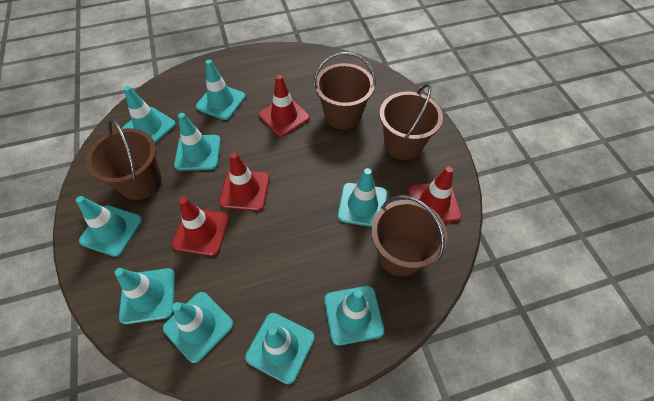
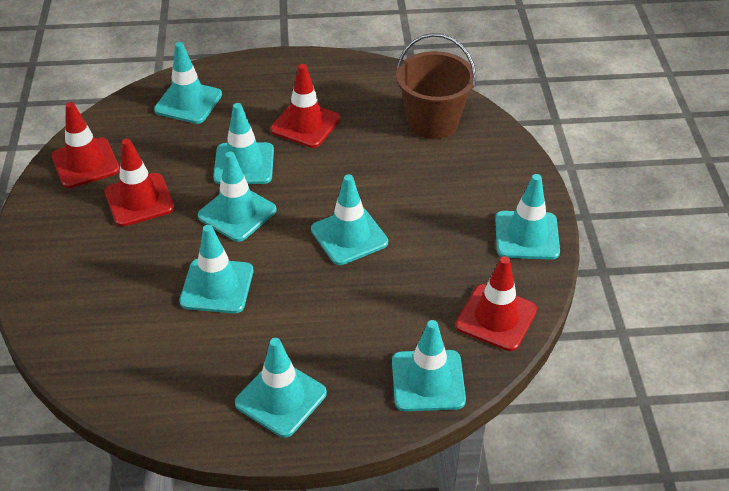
brown bucket: [86,119,162,200] [314,52,376,130] [371,195,447,276] [379,84,443,160] = 4 -> [396,33,476,139] = 1
turquoise traffic cone: [76,196,142,257] [115,268,175,324] [122,86,176,143] [163,292,234,363] [174,113,221,171] [196,60,246,120] [245,313,315,384] [324,286,384,346] [338,168,387,227] = 9 -> [154,42,222,124] [180,225,253,314] [198,152,277,242] [213,103,274,184] [235,338,327,438] [311,174,388,265] [392,320,466,411] [495,174,560,259] = 8

